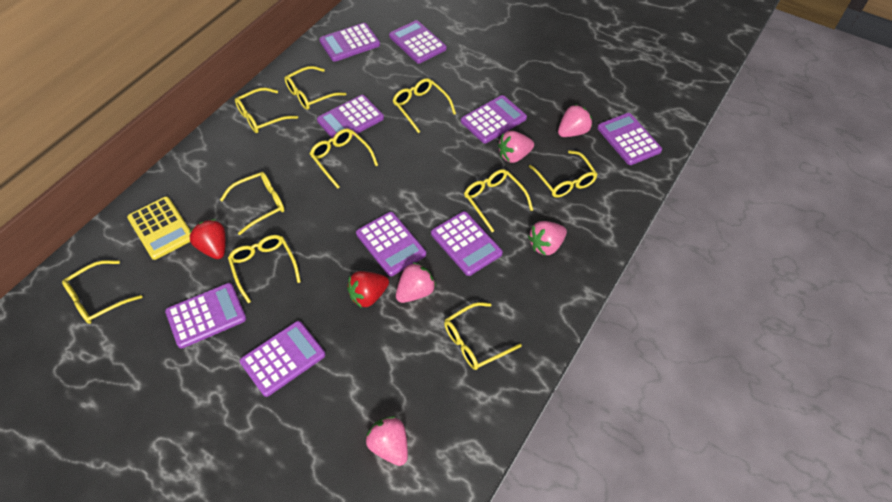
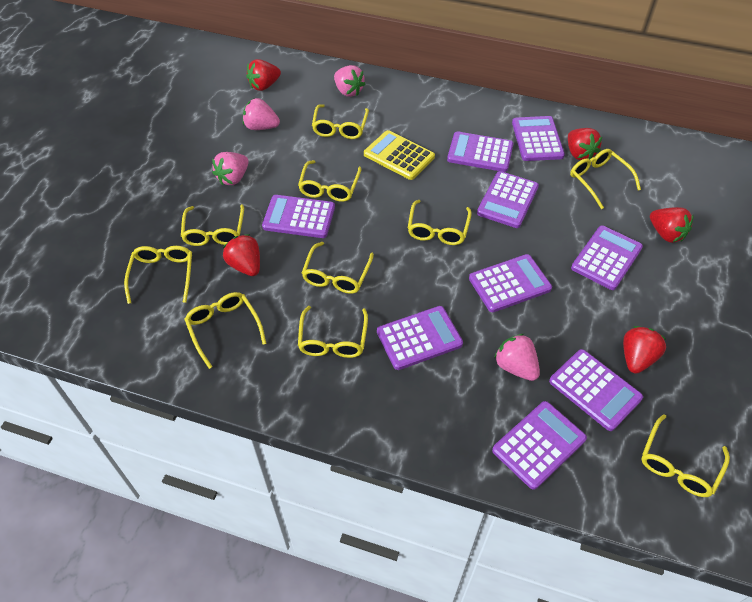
pink strawberry: [366,416,408,466] [396,262,436,303] [498,131,534,163] [528,221,567,256] [558,104,592,137] = 5 -> [212,152,249,185] [243,98,280,130] [334,65,366,97] [494,334,540,381] = 4
red strawberry: [189,219,226,259] [347,271,389,308] = 2 -> [223,234,260,276] [246,59,281,91] [568,128,602,160] [623,326,667,374] [650,207,694,243] = 5

